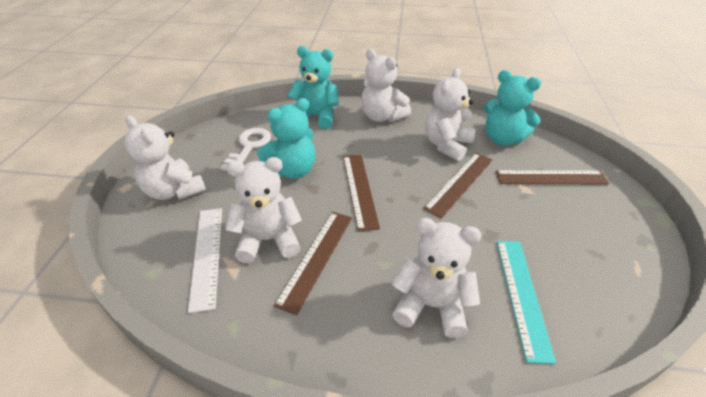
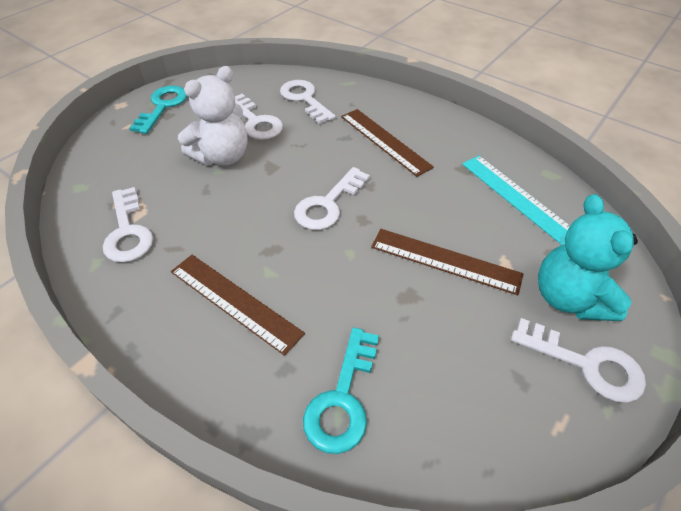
brown ruler: [274,212,352,315] [343,155,380,232] [423,153,493,218] [496,170,609,184] = 4 -> [171,255,305,356] [341,109,434,177] [371,229,523,295] = 3
turquoise key: none = 0 -> [129,86,187,134] [303,328,379,454] = 2
turquoise teddy bear: [257,98,315,179] [288,46,339,129] [483,70,541,145] = 3 -> [538,194,638,321] = 1
white key: [220,128,271,171] = 1 -> [103,187,153,262] [235,94,283,140] [280,80,335,124] [294,167,370,230] [511,318,646,402] = 5
white ruler: [188,208,222,313] = 1 -> none = 0
white teddy bear: [125,115,206,200] [225,157,302,263] [361,49,411,122] [392,218,481,338] [425,68,476,161] = 5 -> [178,66,248,166] = 1

